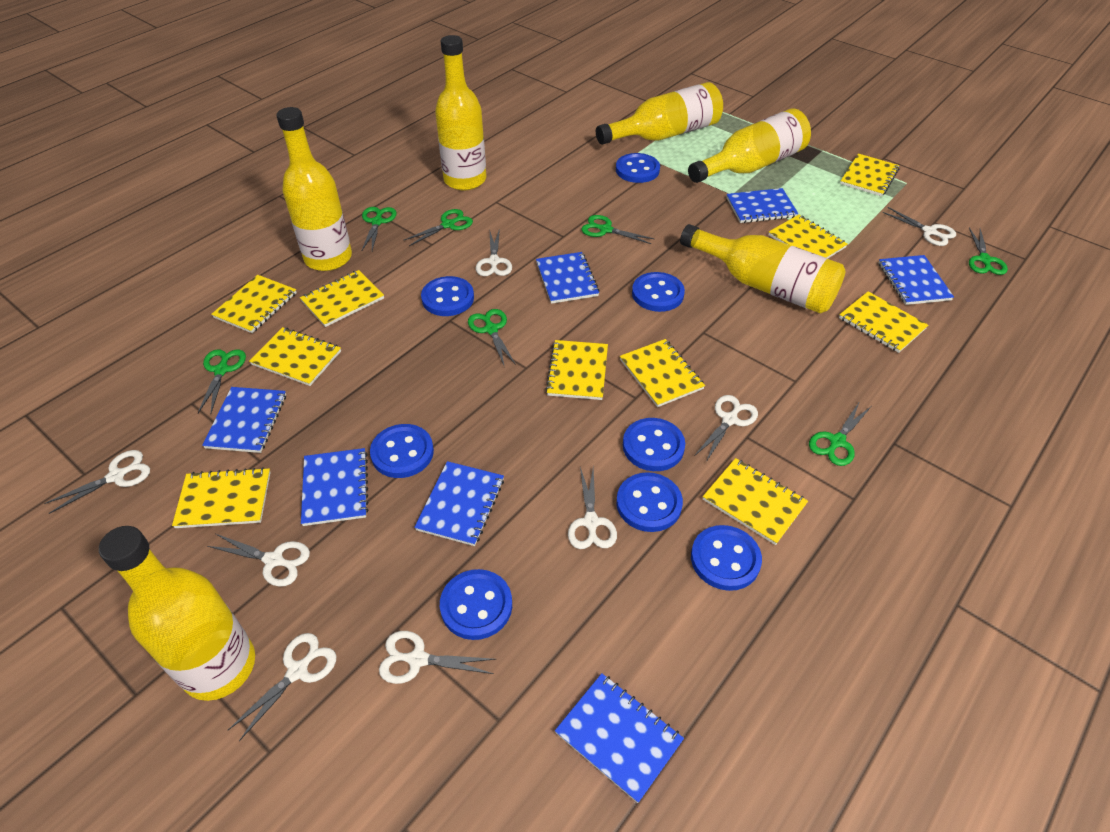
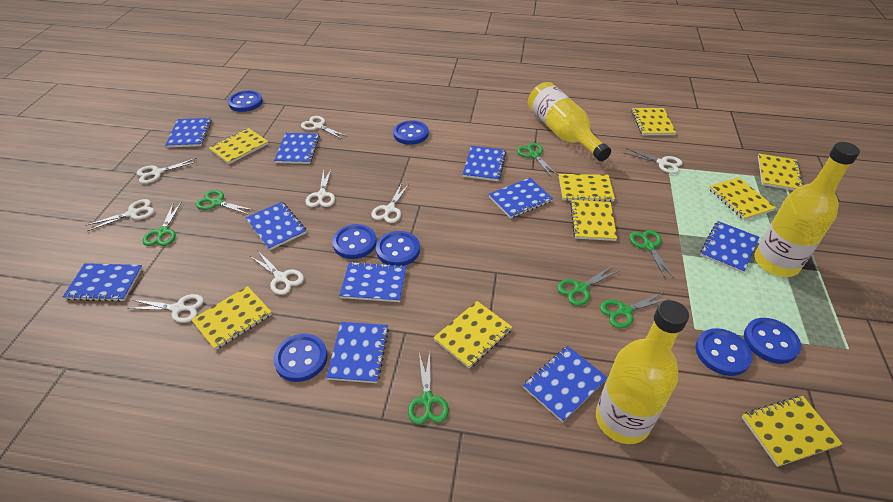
blue button: [370,424,434,478] [421,276,474,316] [440,569,512,640] [616,153,660,183] [616,472,683,532] [623,418,685,471] [632,272,685,312] [691,525,762,591] = 8 -> [228,90,263,112] [273,334,328,382] [332,224,377,259] [376,231,420,266] [393,120,429,145] [695,328,752,376] [744,318,801,364] = 7
blue notebook: [202,387,286,453] [301,448,369,526] [414,461,504,546] [536,252,600,304] [555,673,684,803] [726,188,799,223] [879,255,954,305] = 7 -> [63,263,142,302] [166,118,212,148] [246,202,307,250] [274,133,320,164] [326,322,389,383] [339,262,406,302] [462,146,506,181] [489,178,553,219] [523,346,608,422] [700,221,760,273] = 10
yellow bottle: [99,526,255,701] [276,107,352,271] [435,35,486,190] [596,82,723,145] [680,224,846,313] [688,108,811,183] = 6 -> [528,82,611,161] [596,300,689,444] [754,142,860,277] = 3
yellow notebook: [172,467,270,528] [211,275,297,333] [249,327,341,386] [300,270,384,327] [546,340,608,400] [620,339,705,407] [703,458,808,545] [768,215,848,258] [839,291,928,353] [840,154,900,196] = 10 -> [191,286,272,350] [209,128,268,164] [433,301,512,368] [559,174,615,202] [570,200,617,241] [631,108,677,135] [709,177,776,220] [742,396,842,467] [758,154,803,190] = 9

